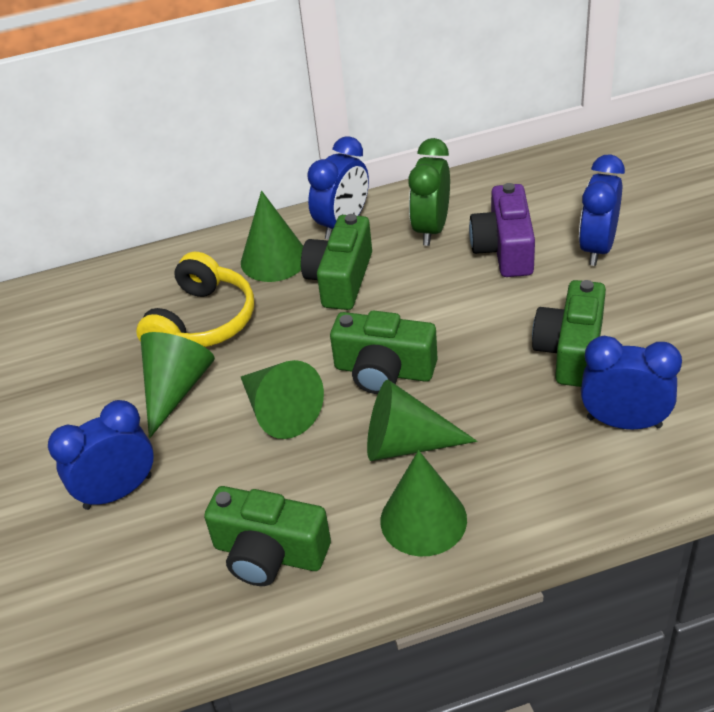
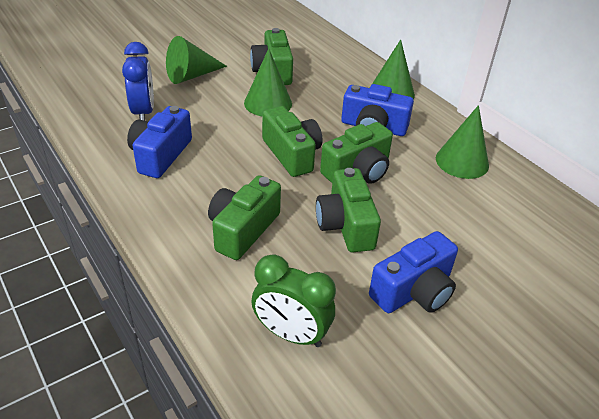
blue camera: none = 0 -> [127,106,192,178] [341,84,414,136] [369,231,458,313] = 3
blue clock: [48,400,154,510] [307,136,369,240] [579,154,625,266] [581,336,682,429] = 4 -> [122,42,154,121] = 1
green camera: [204,486,331,586] [301,214,372,310] [330,310,438,394] [532,280,606,387] = 4 -> [208,175,281,260] [250,28,293,85] [262,106,323,177] [316,168,381,252] [320,122,393,184] = 5
green cone: [140,332,215,438] [241,191,303,282] [241,360,324,439] [367,380,477,461] [381,450,467,556] = 5 -> [166,36,227,84] [244,48,292,116] [370,39,415,99] [436,105,489,179] = 4
purple camera: [469,183,535,277] = 1 -> none = 0
yellow headphones: [136,252,254,347] = 1 -> none = 0

